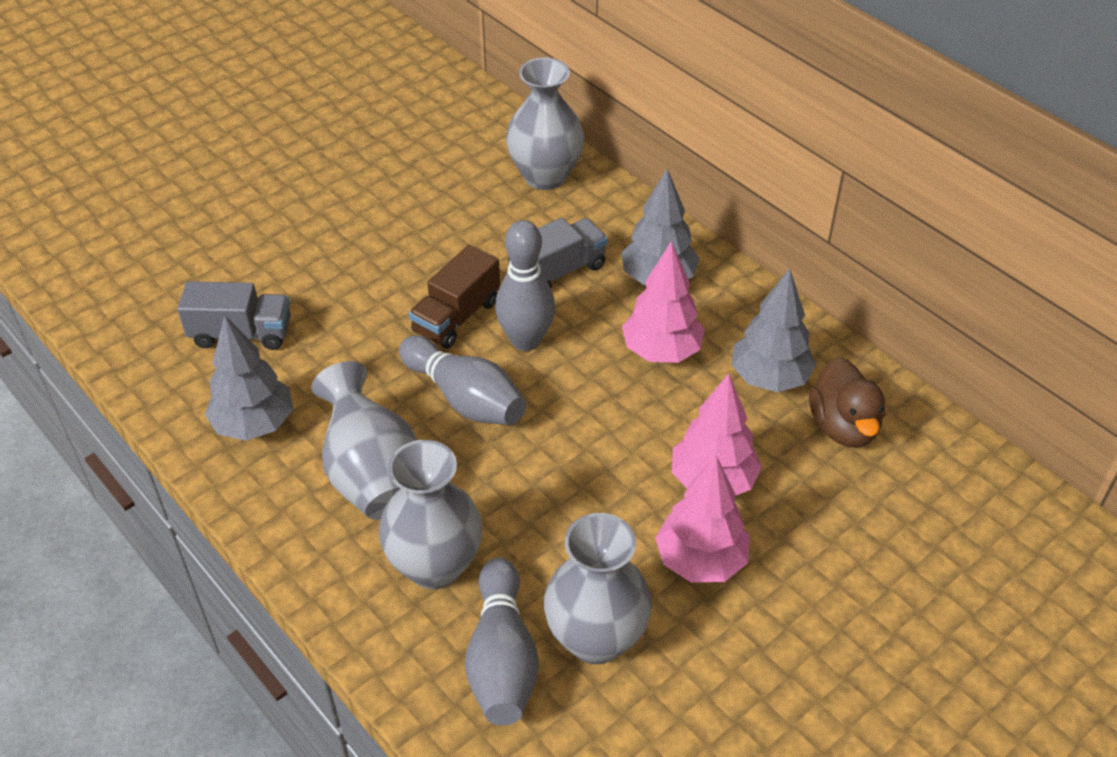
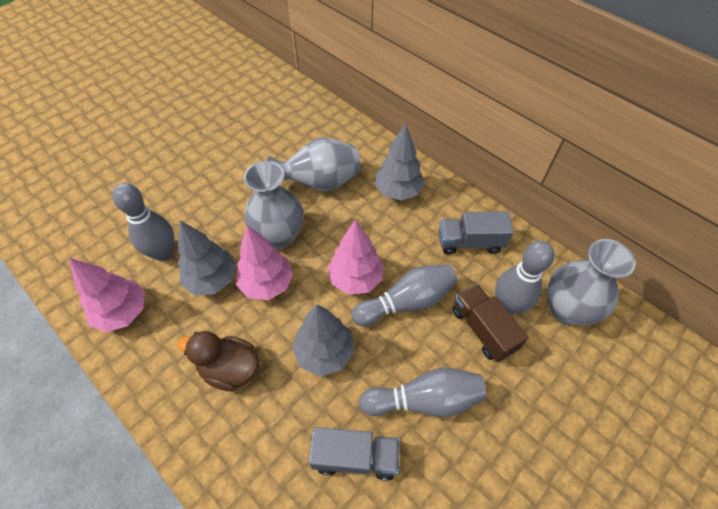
grey bowling pin: [399,335,526,425] [465,558,539,725] [495,220,555,351] = 3 -> [112,183,175,261] [352,264,458,326] [359,367,487,417] [495,241,554,315] = 4
grey vase: [311,361,417,520] [378,440,482,589] [506,58,584,190] [544,513,652,664] = 4 -> [244,161,303,249] [267,138,360,191] [547,239,636,325] = 3

